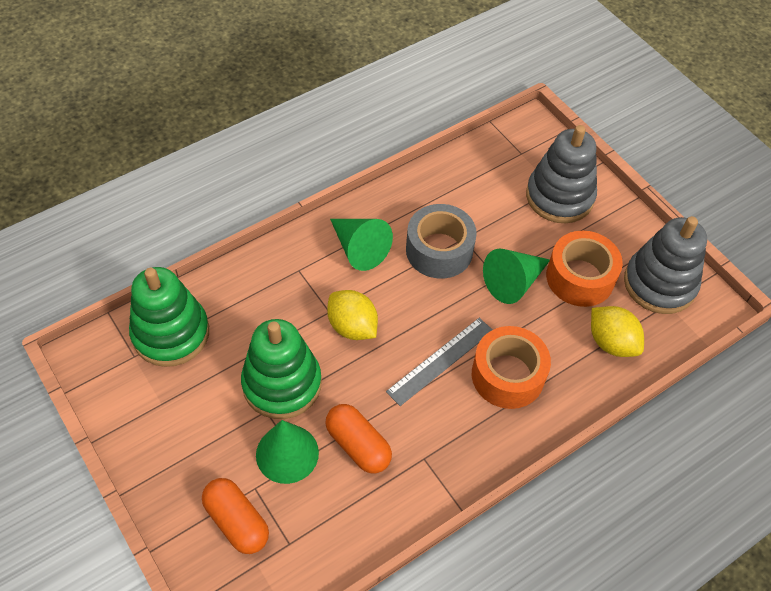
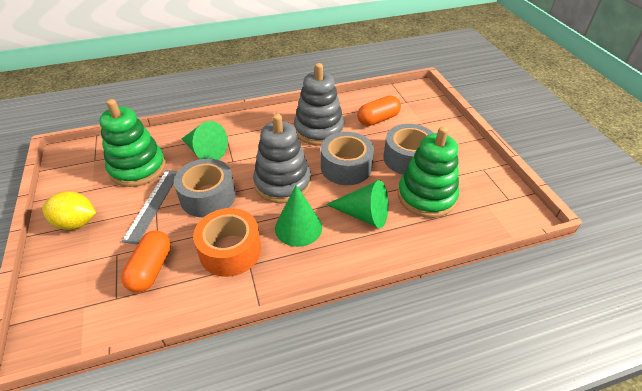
grey tape: [406,204,477,279] = 1 -> [174,159,236,217] [321,132,374,185] [383,124,434,175] = 3
orange tape: [472,326,551,409] [546,231,623,307] = 2 -> [193,208,261,277] = 1
yellow lemon: [327,290,378,340] [591,306,644,357] = 2 -> [42,191,96,230] = 1

